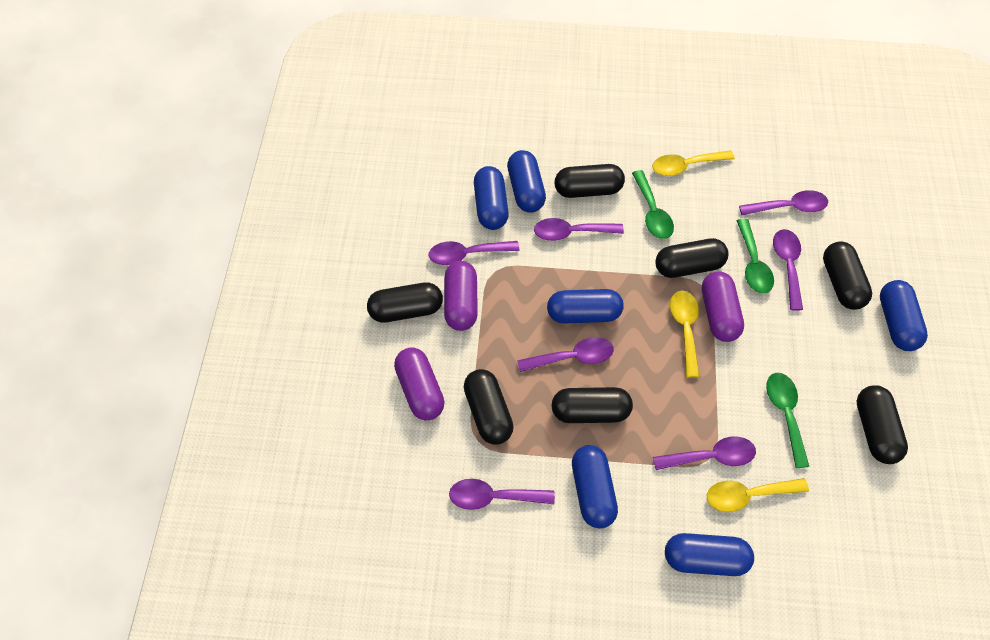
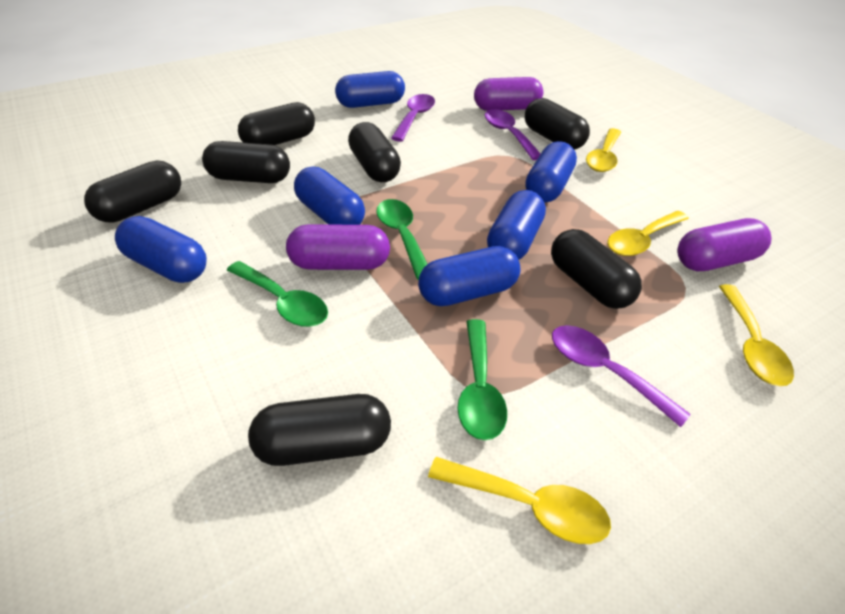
purple spoon: [429,241,519,265] [449,479,555,510] [517,337,614,372] [534,218,624,241] [653,436,756,470] [739,190,828,215] [773,229,803,311] = 7 -> [391,94,435,141] [485,109,541,160] [552,325,691,427] = 3
yellow spoon: [652,150,735,176] [670,290,700,378] [707,478,809,512] = 3 -> [428,457,611,544] [586,128,621,172] [607,211,689,256] [719,284,794,386] = 4

